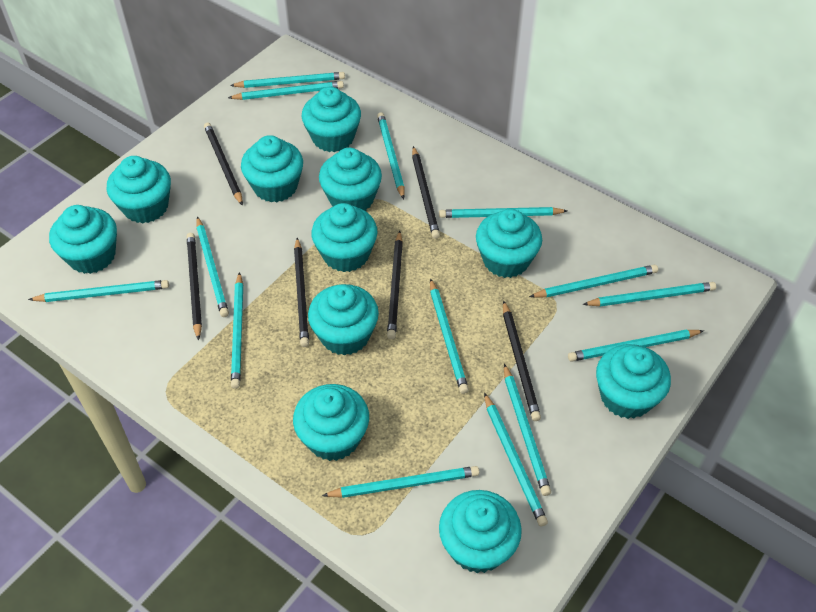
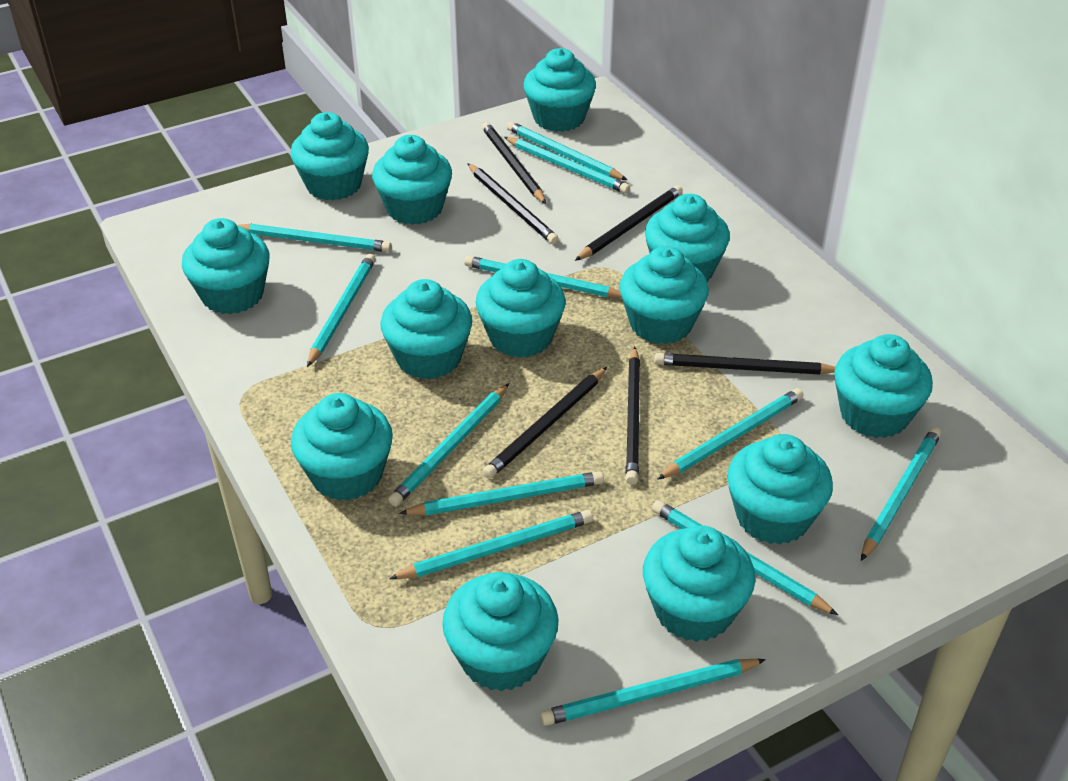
turquoise cupcake: [49,205,117,274] [107,156,171,224] [241,135,303,202] [293,384,369,461] [302,87,361,152] [308,284,379,356] [311,203,378,272] [319,148,382,211] [439,490,522,573] [476,209,542,278] [596,344,671,419] = 11 -> [182,218,269,314] [290,112,369,201] [291,393,393,501] [372,135,452,225] [380,279,472,380] [442,572,559,691] [476,259,566,358] [524,48,596,132] [620,246,709,344] [643,525,755,642] [645,194,730,282] [727,434,833,545] [834,334,933,438] = 13
turquoise pencil: [28,280,169,302] [196,217,229,317] [228,81,344,100] [230,72,345,88] [231,272,243,389] [322,466,479,498] [377,112,405,199] [430,278,469,394] [439,207,568,218] [484,393,548,526] [504,364,551,496] [529,265,658,298] [568,329,704,362] [582,282,716,306] = 14 -> [237,224,392,252] [307,254,376,367] [388,383,509,507] [389,510,593,579] [399,471,604,516] [464,256,622,298] [504,137,630,194] [507,121,627,180] [540,659,766,726] [652,500,838,615] [657,388,804,480] [861,427,942,561] = 12

